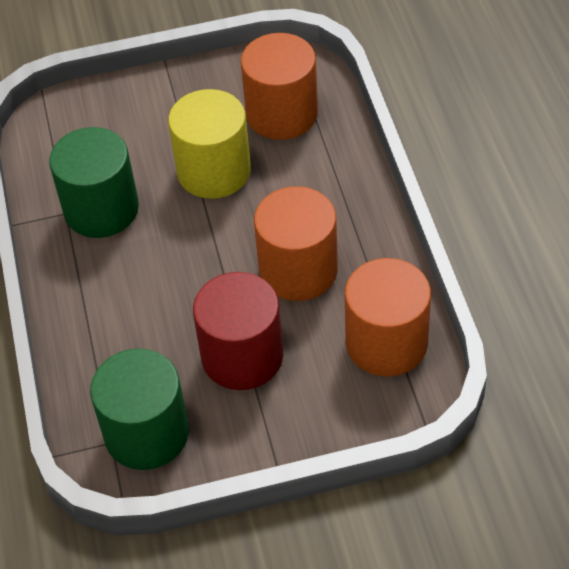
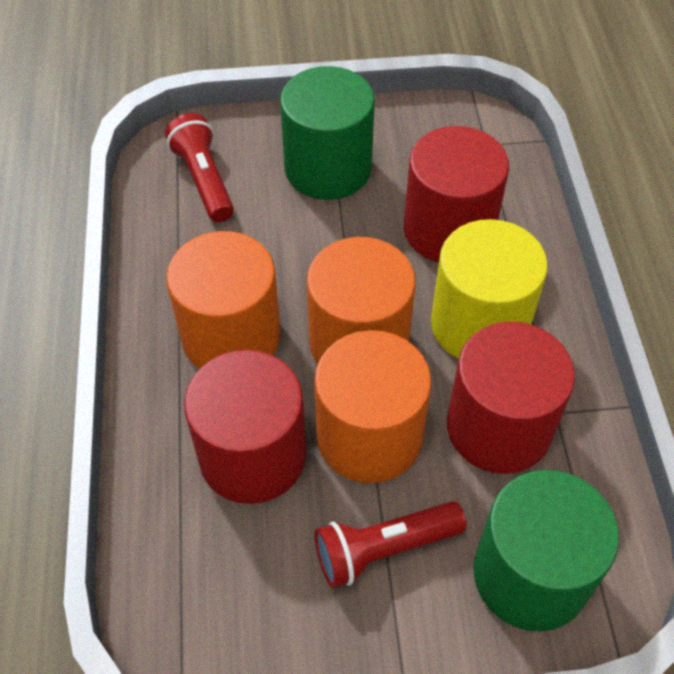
red cylinder: [193,272,283,390] = 1 -> [184,350,306,504] [404,126,509,263] [447,322,575,474] = 3
red flashlight: none = 0 -> [165,113,234,222] [314,501,467,588] = 2

